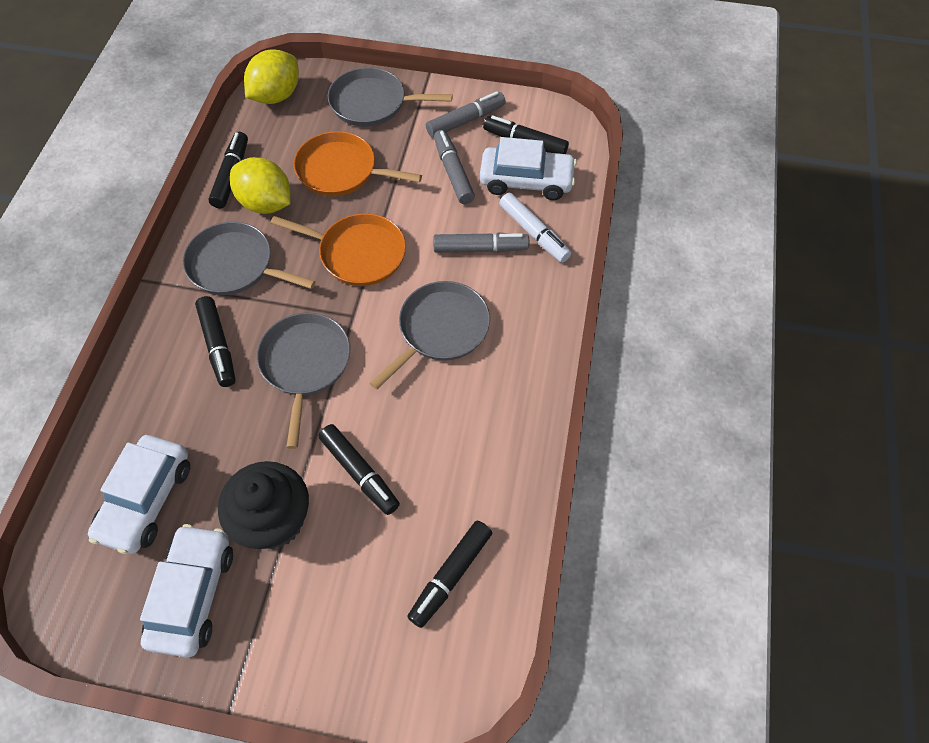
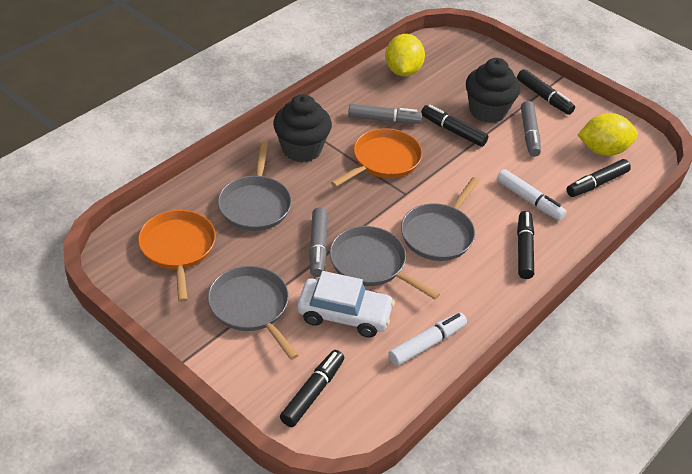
black cupcake: [218,461,309,549] = 1 -> [273,94,332,162] [466,58,521,123] = 2
white car: [88,435,190,554] [140,524,233,657] [480,137,577,200] = 3 -> [297,271,395,338] = 1
white marker: [499,193,571,263] = 1 -> [388,312,467,366] [497,169,567,221] = 2

